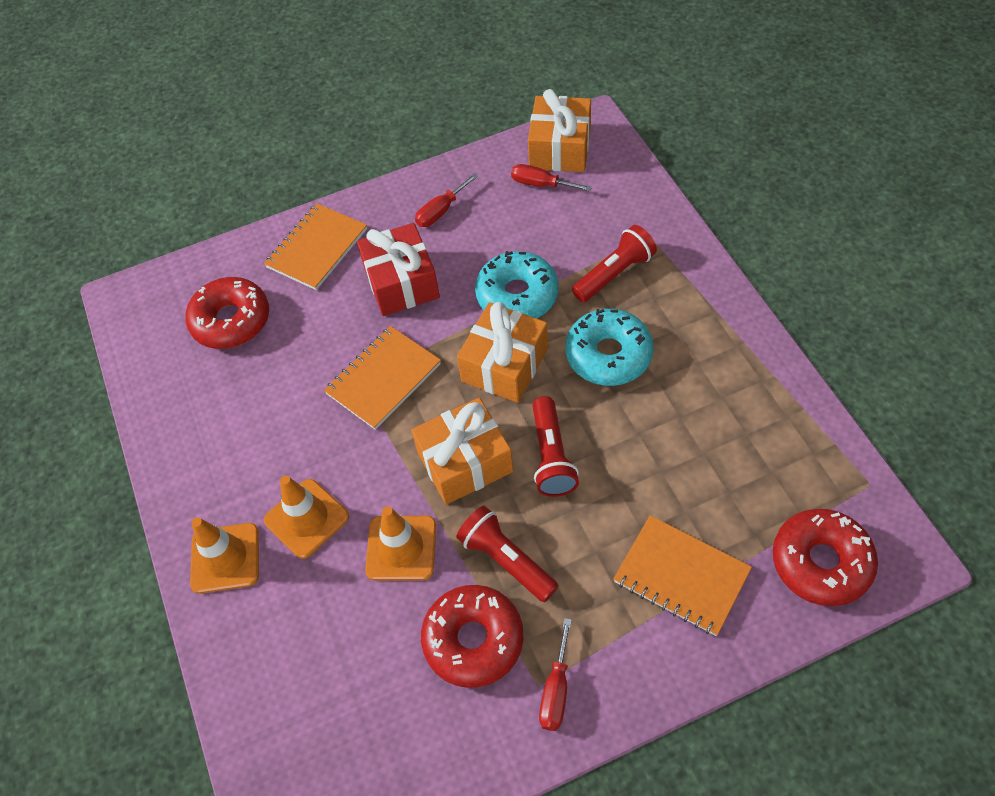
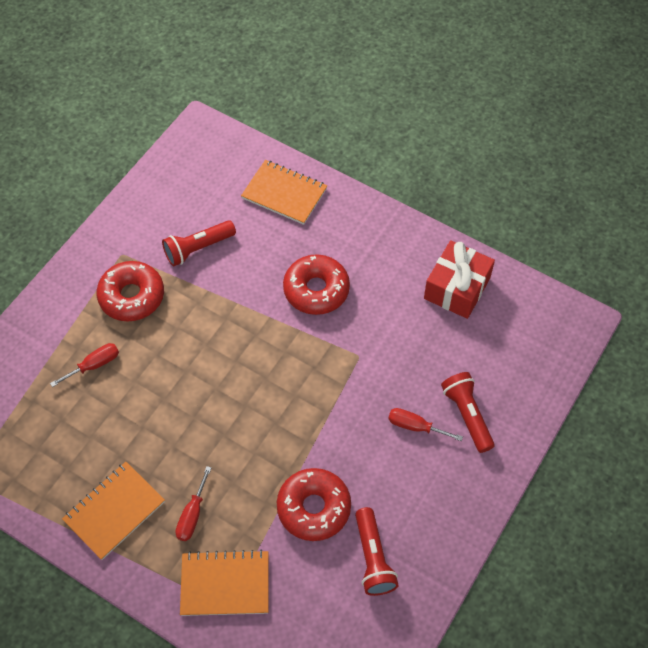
orange gift: [411,398,513,505] [457,302,548,403] [528,89,591,172] = 3 -> none = 0
orange traffic cone: [190,518,259,594] [264,476,349,559] [365,506,436,581] = 3 -> none = 0
turquoise donut: [475,251,559,319] [565,309,653,386] = 2 -> none = 0

